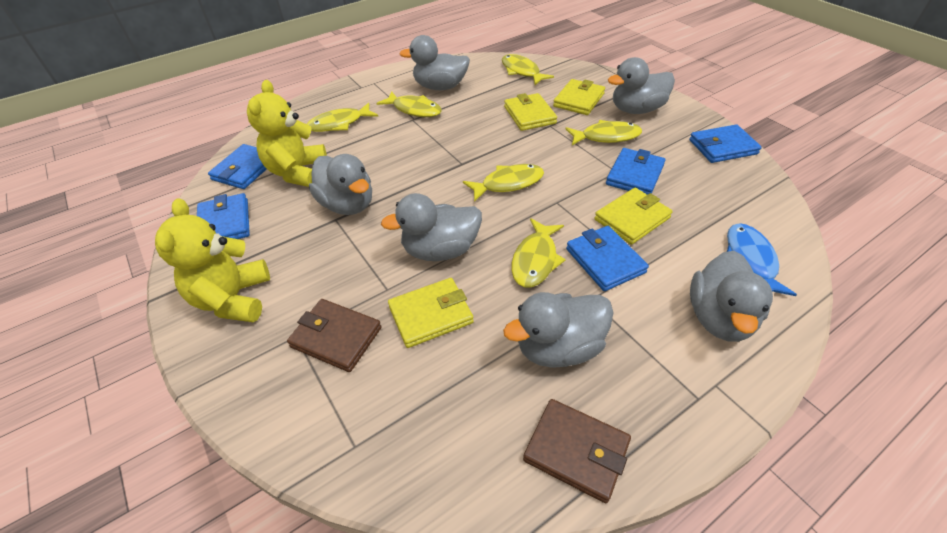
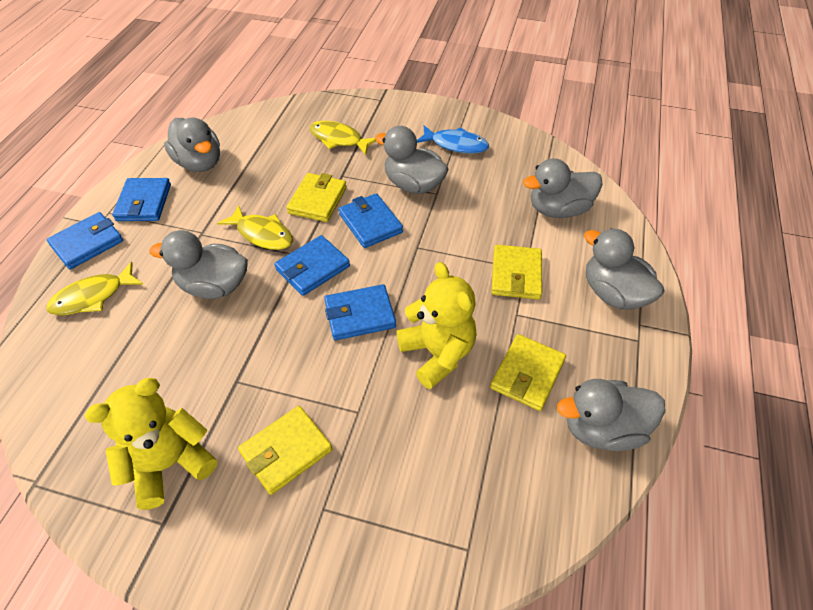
brown wallet: [287,299,381,372] [523,399,631,503] = 2 -> none = 0
yellow fish: [307,103,378,132] [377,91,442,117] [463,164,544,202] [502,54,554,85] [511,218,566,288] [566,120,642,145] = 6 -> [47,262,144,315] [217,205,293,250] [310,121,376,155] = 3

